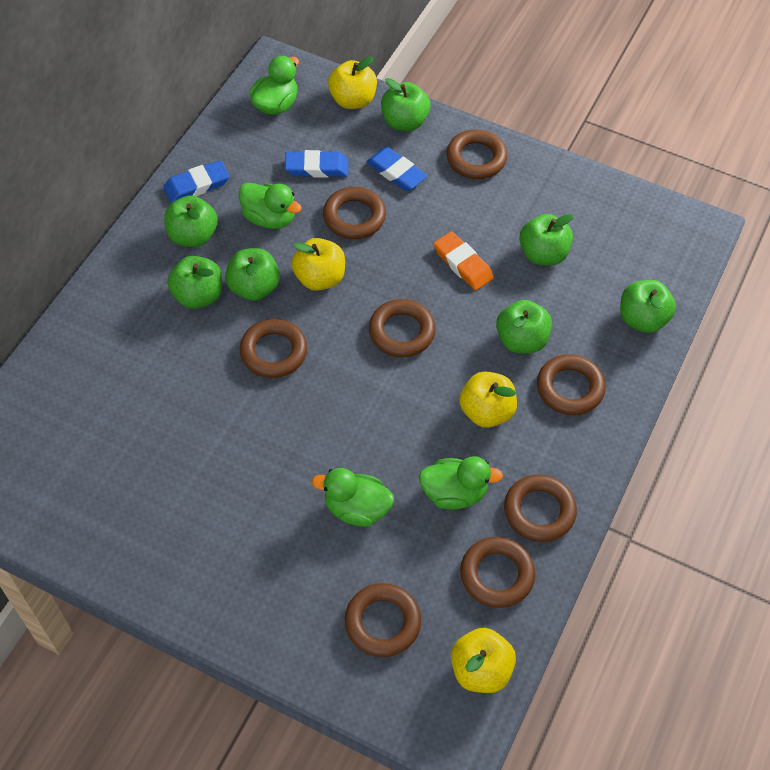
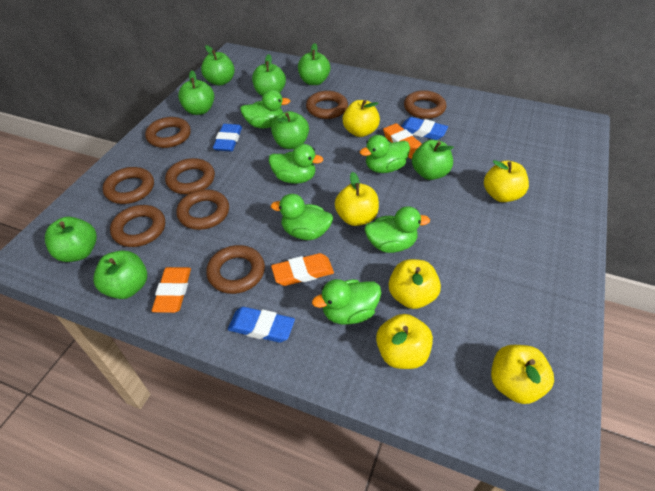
green apple: [164,195,218,247] [167,256,222,309] [225,248,280,301] [381,78,430,131] [496,300,552,353] [519,214,573,265] [620,280,676,333] = 7 -> [45,217,97,262] [93,250,147,299] [178,71,214,115] [201,45,235,86] [252,54,286,96] [271,111,309,149] [298,43,330,85] [412,140,454,180] = 8
green duck: [238,182,302,229] [249,56,299,115] [312,468,394,527] [419,456,503,510] = 4 -> [240,90,290,128] [269,144,323,184] [271,194,333,240] [312,279,381,324] [360,135,410,173] [364,206,430,253] = 6
orange eraser: [434,231,494,290] = 1 -> [152,267,191,313] [271,253,334,286] [383,123,422,159] = 3
yellow apple: [291,238,345,291] [328,57,377,109] [451,628,516,693] [459,372,517,428] = 4 -> [335,172,379,226] [343,100,380,137] [376,314,433,369] [389,259,441,309] [484,160,529,202] [491,345,554,404] = 6

